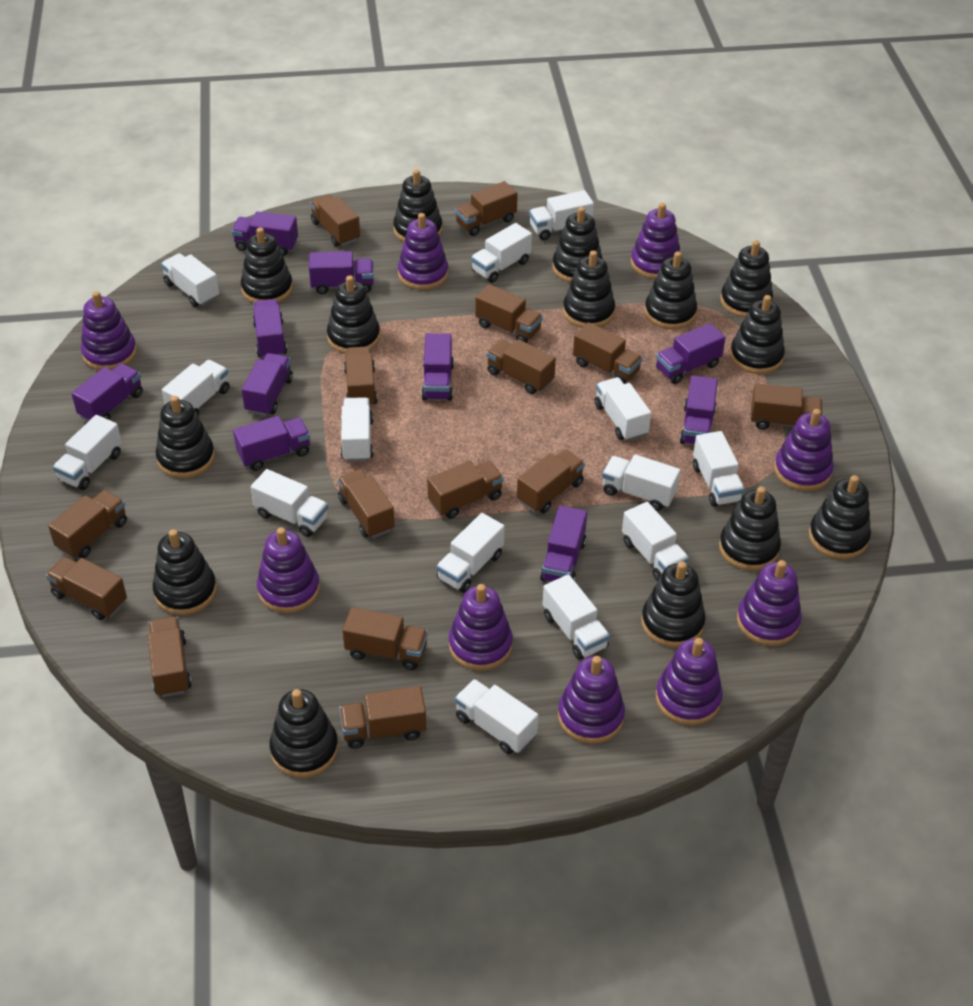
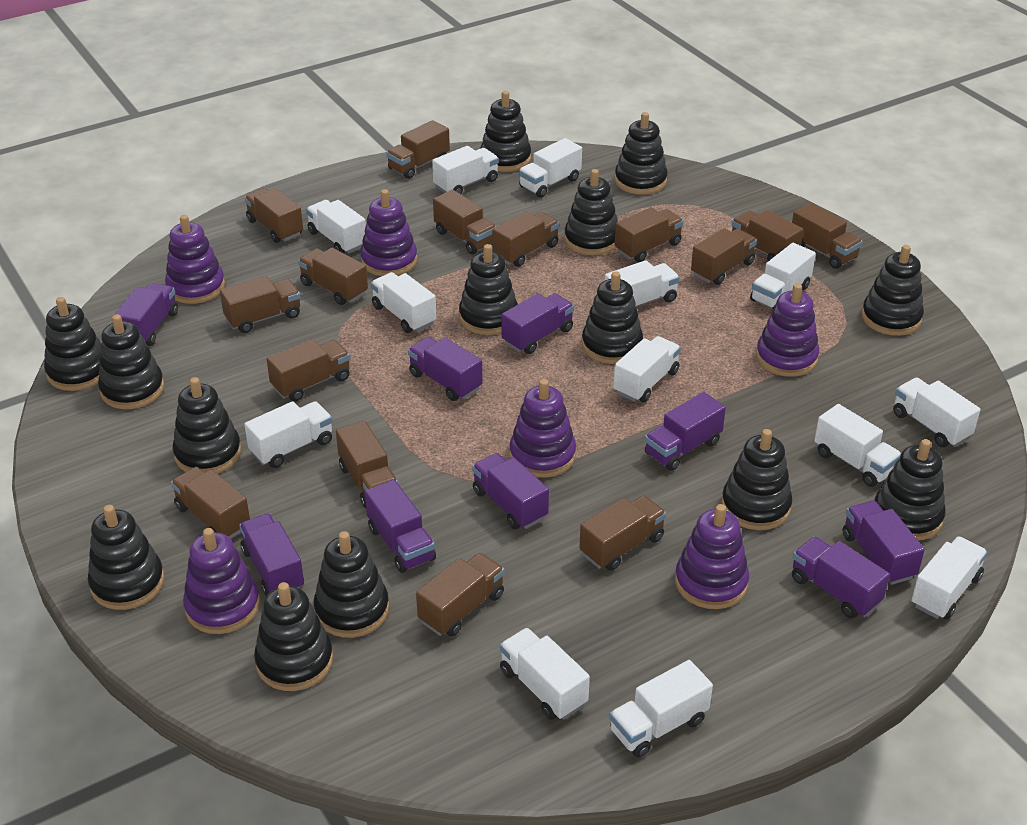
purple stacking toy: [81,291,137,370] [257,527,320,613] [398,213,448,290] [449,584,513,671] [558,656,625,744] [631,203,681,279] [656,638,723,725] [737,560,802,646] [774,409,834,491] = 9 -> [165,215,225,304] [183,528,260,634] [360,189,418,276] [509,379,576,478] [675,504,749,609] [756,283,819,377] = 6
purple truck: [72,363,143,422] [232,211,298,256] [233,416,310,471] [242,353,293,416] [253,299,287,357] [309,251,374,294] [421,333,454,401] [540,506,587,582] [656,323,726,384] [680,376,718,445] = 10 -> [114,283,178,346] [239,514,304,596] [365,480,436,573] [408,337,483,401] [472,453,549,529] [501,293,574,354] [645,392,726,471] [792,537,890,618] [843,501,925,585] = 9
white truck: [53,415,122,490] [161,253,219,307] [162,360,230,416] [251,469,328,537] [340,397,373,462] [436,513,505,593] [455,679,538,754] [471,223,532,283] [529,190,594,240] [543,574,610,660] [595,377,651,441] [602,455,681,511] [622,502,689,582] [693,431,745,507] = 14 -> [244,401,333,468] [306,200,366,253] [371,272,436,333] [432,146,499,194] [500,628,590,720] [519,138,582,198] [605,260,680,307] [609,660,713,758] [613,336,681,402] [750,243,816,308] [814,404,901,487] [893,377,980,447] [911,536,988,619] = 13

